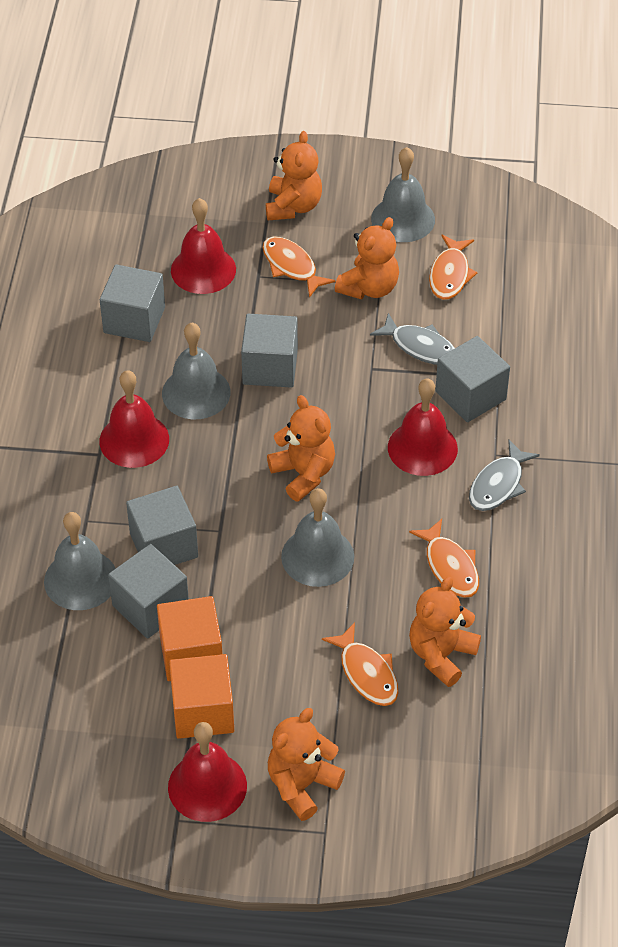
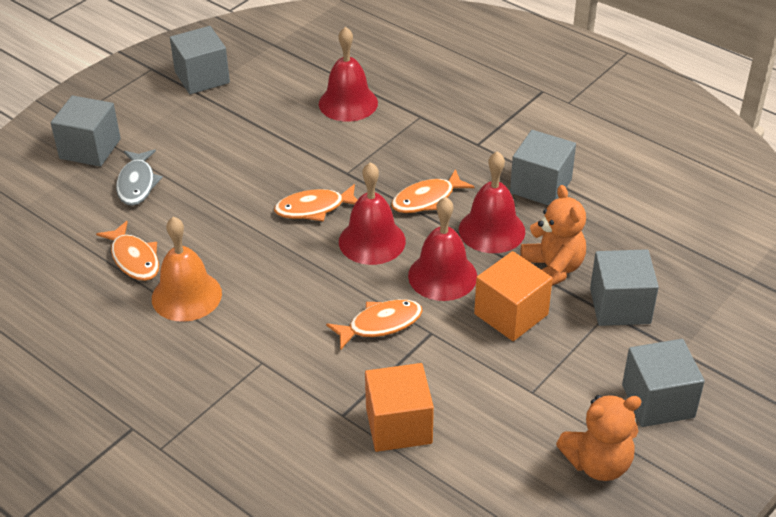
grey bell: [44,512,116,610] [162,322,231,419] [281,488,354,587] [371,147,435,242] = 4 -> none = 0
grey fish: [370,313,455,365] [469,439,540,511] = 2 -> [116,149,163,206] = 1
orange bell: none = 0 -> [152,217,222,322] = 1
orange teddy bear: [266,131,322,220] [267,395,335,502] [268,708,345,821] [335,217,399,299] [409,577,481,687] = 5 -> [521,185,586,286] [556,395,642,481] = 2

